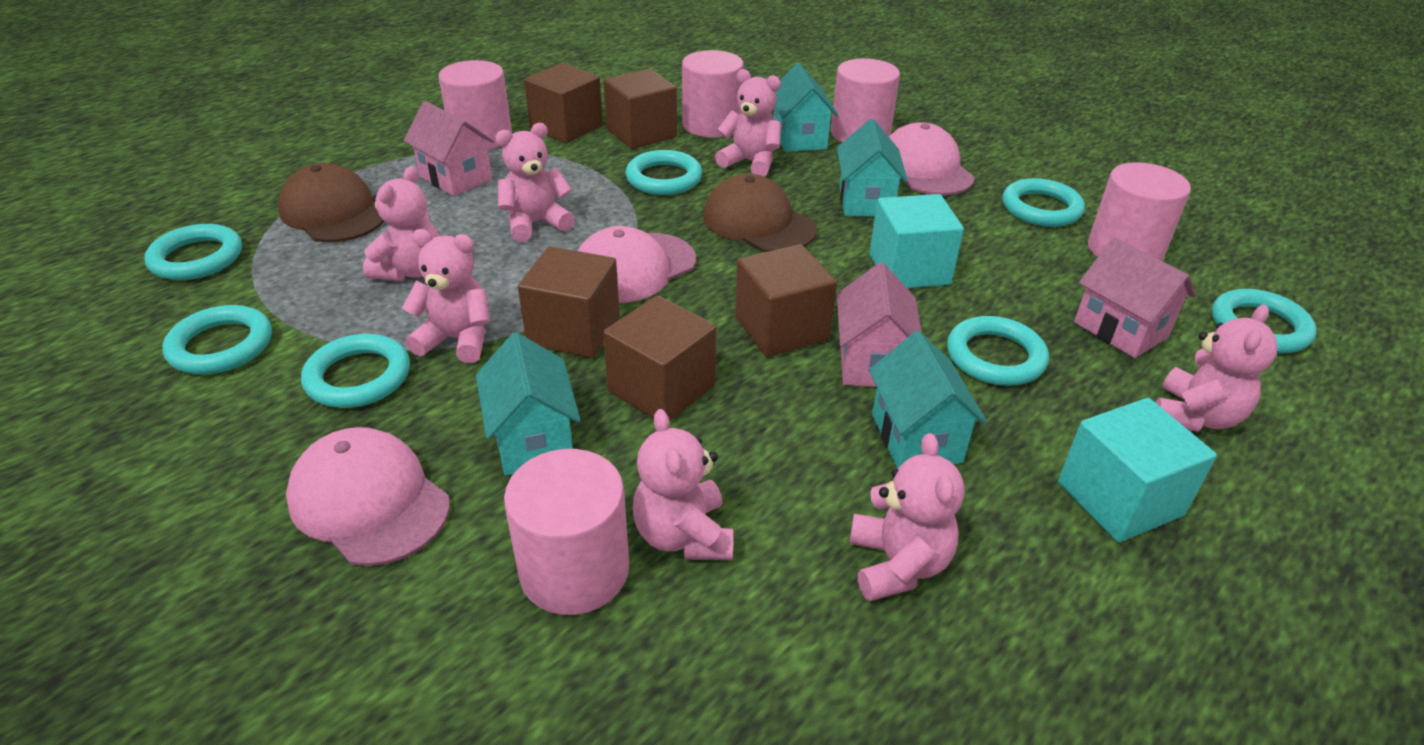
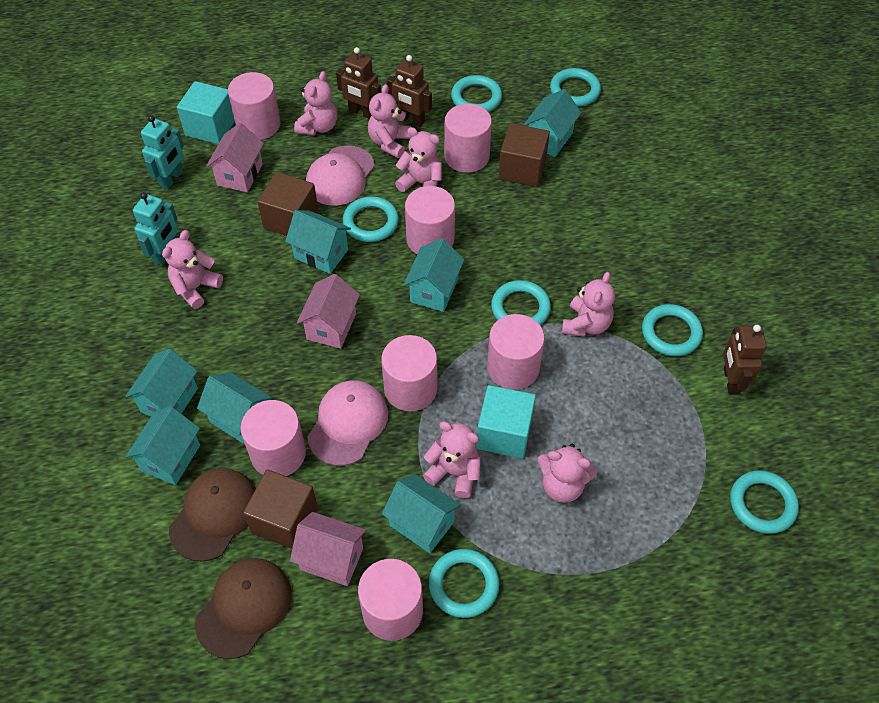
brown cube: [518,246,620,358] [524,63,603,143] [603,295,717,422] [604,69,677,149] [735,244,837,357] = 5 -> [243,469,318,549] [257,172,318,236] [499,123,550,187] = 3
brown robot: none = 0 -> [336,47,381,119] [387,55,432,127] [723,325,767,394] = 3
pink cap: [286,427,450,566] [578,226,696,303] [889,122,975,196] = 3 -> [306,145,375,206] [308,380,388,466] = 2
pink cylinder: [439,60,512,150] [504,449,629,615] [682,50,744,138] [831,58,900,142] [1088,162,1191,261] = 5 -> [228,72,281,140] [240,400,306,476] [358,559,423,641] [381,335,437,411] [405,186,455,254] [444,104,492,173] [487,314,545,390] = 7
turquoise house: [476,332,580,476] [774,63,838,152] [837,119,908,217] [869,331,987,469] = 4 -> [126,349,198,416] [126,406,200,485] [197,372,272,444] [285,210,351,274] [382,474,461,553] [404,238,464,312] [524,89,581,157] = 7
turquoise robot: none = 0 -> [133,192,178,266] [141,115,184,190] = 2

